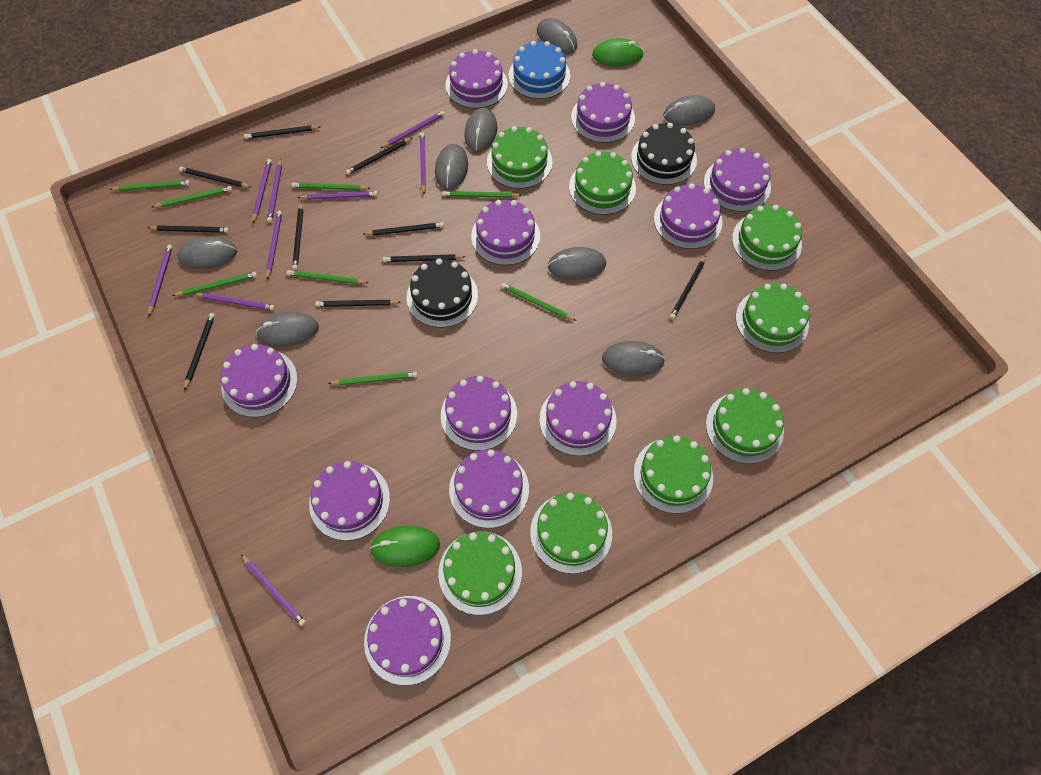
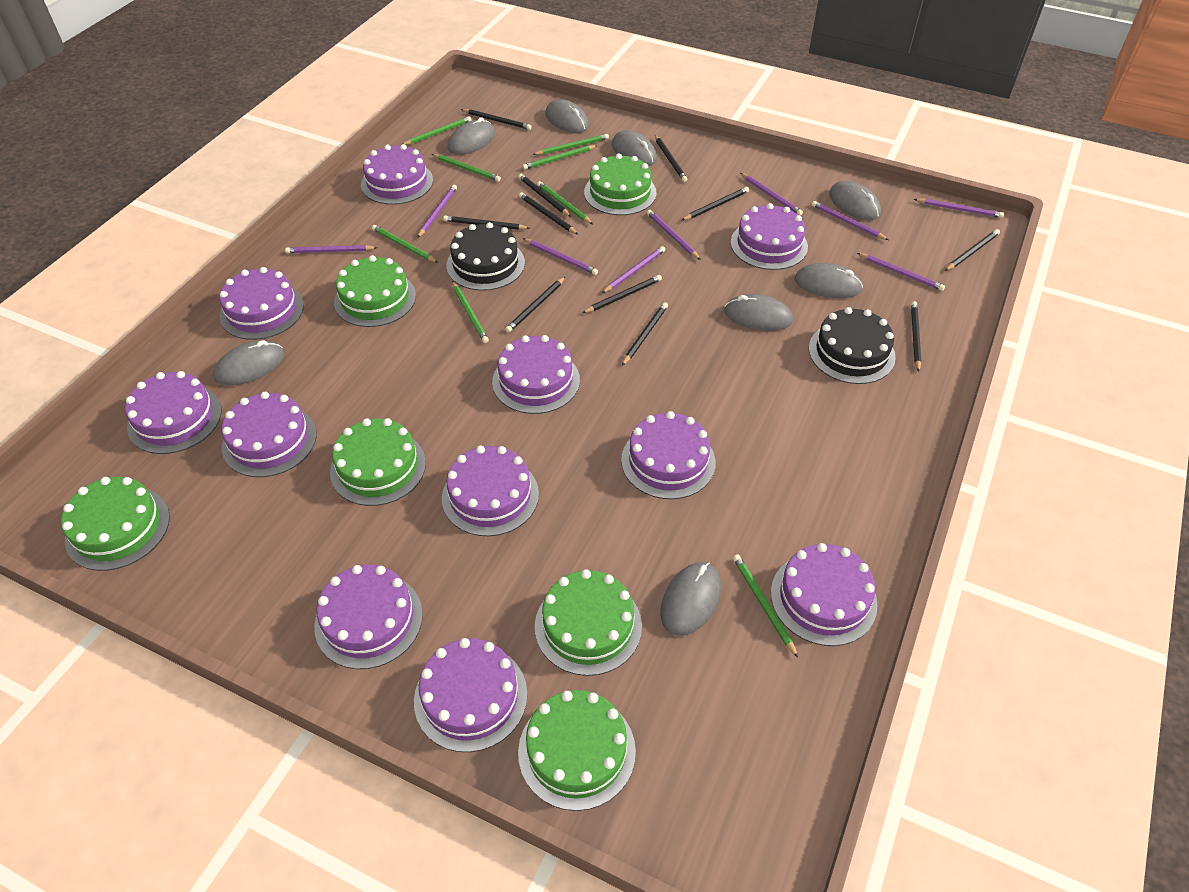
black pencil: [148,225,229,233] [179,167,251,188] [184,313,215,391] [244,125,321,139] [292,202,303,270] [315,300,401,307] [346,138,412,175] [364,222,444,236] [383,254,465,262] [670,256,706,319] = 10 -> [443,216,530,230] [461,109,532,130] [505,277,565,333] [518,174,571,217] [519,192,579,235] [582,275,662,313] [622,302,668,366] [655,135,687,182] [682,187,749,220] [911,301,921,372] [945,229,1000,271] = 11
blue cake: [508,41,570,99] = 1 -> none = 0
green cake: [438,532,522,615] [487,126,552,189] [530,492,612,574] [569,151,636,215] [633,435,713,514] [706,388,784,464] [732,205,802,271] [736,283,810,353] = 8 -> [61,477,170,571] [330,418,426,506] [334,255,416,327] [518,690,636,811] [535,569,642,676] [584,154,657,215] = 6
green mouse: [370,526,440,567] [592,38,644,66] = 2 -> none = 0

